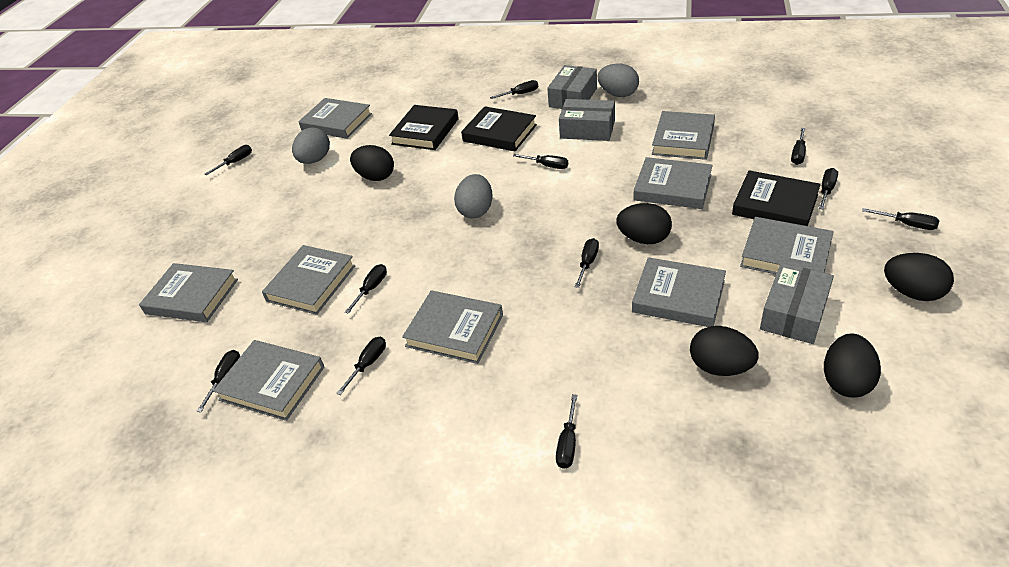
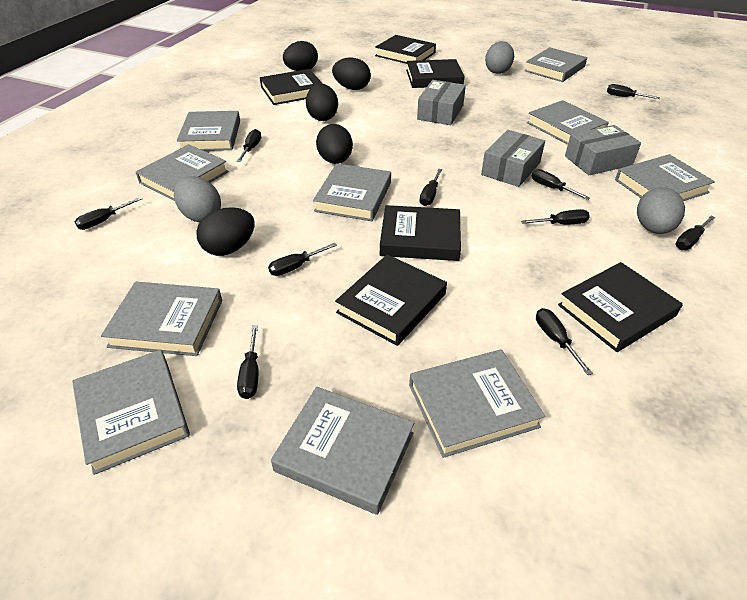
black book: [389,105,459,150] [461,106,537,151] [732,170,821,226] = 3 -> [260,69,323,105] [335,254,447,346] [375,35,436,64] [380,205,461,261] [406,59,465,88] [558,262,683,352] = 6
black screwdriver: [196,350,240,412] [205,145,252,175] [336,337,386,395] [345,264,387,314] [490,80,538,99] [513,154,568,169] [556,394,577,469] [575,238,599,288] [791,128,806,165] [819,168,838,209] [862,208,939,230] = 11 -> [75,197,143,230] [237,129,261,162] [237,325,258,399] [268,243,337,276] [420,169,442,206] [521,209,590,225] [532,169,590,200] [536,308,593,375] [607,84,660,99] [675,216,715,250] = 10
grey book: [139,263,238,322] [213,340,324,421] [262,245,356,315] [298,98,372,139] [402,291,503,364] [632,257,726,327] [633,157,713,209] [652,111,715,160] [740,217,834,274] = 9 -> [72,350,190,475] [101,282,222,356] [136,144,229,201] [177,111,240,151] [271,387,414,515] [313,163,391,221] [409,349,545,458] [524,47,587,82] [527,100,609,145] [615,154,715,201] = 10

